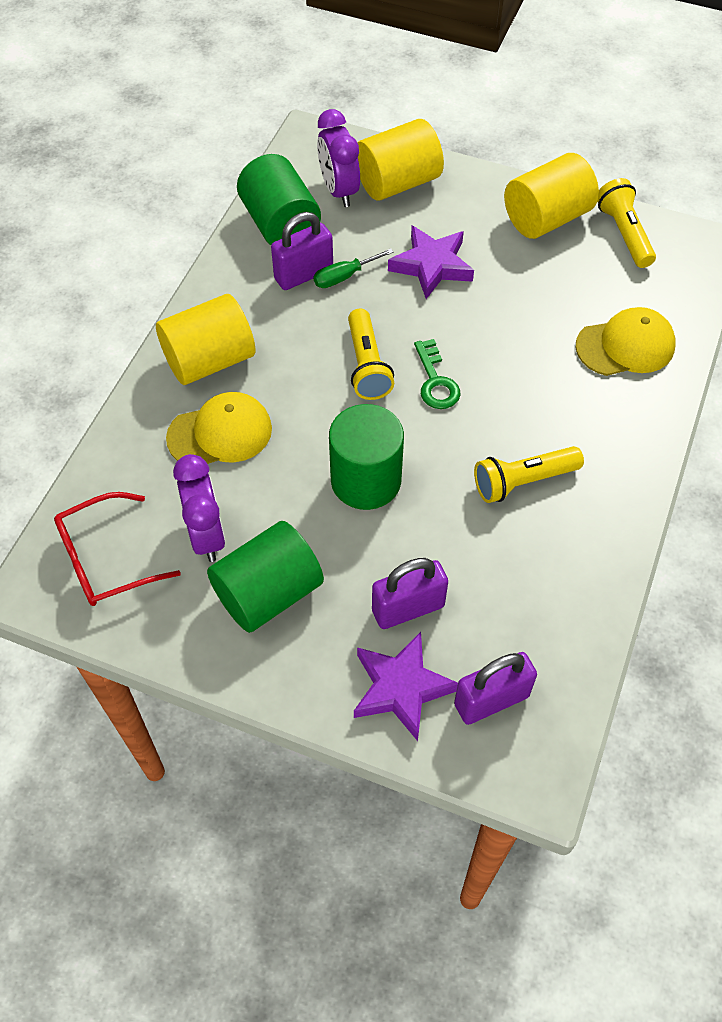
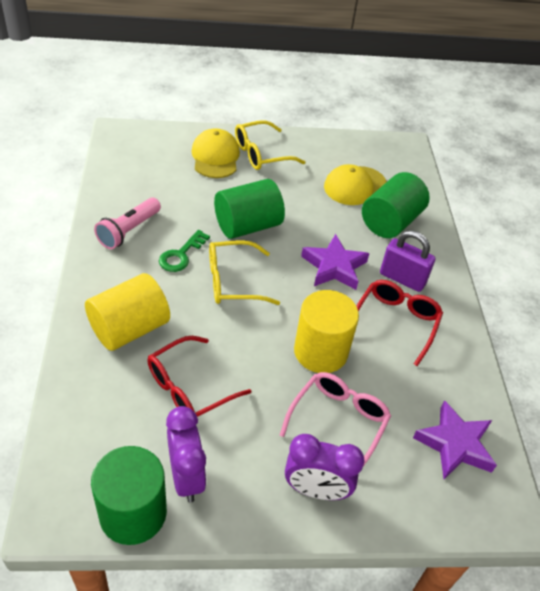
green screwdriver: [313,248,394,288] = 1 -> none = 0
pink flashlight: none = 0 -> [94,198,161,249] = 1
pink glasses: none = 0 -> [280,372,391,466] = 1
purple padlock: [271,212,333,290] [372,558,448,629] [454,652,537,725] = 3 -> [380,231,435,292] = 1
red glasses: [54,492,181,606] = 1 -> [147,336,251,417] [357,280,443,366] = 2
yellow cylinder: [156,294,255,385] [358,119,444,201] [504,153,599,239] = 3 -> [85,273,170,351] [294,290,359,373] = 2
yellow flashlight: [348,309,394,400] [474,446,584,503] [597,178,656,268] = 3 -> none = 0
yellow glasses: none = 0 -> [209,240,280,305] [235,120,305,170] = 2

